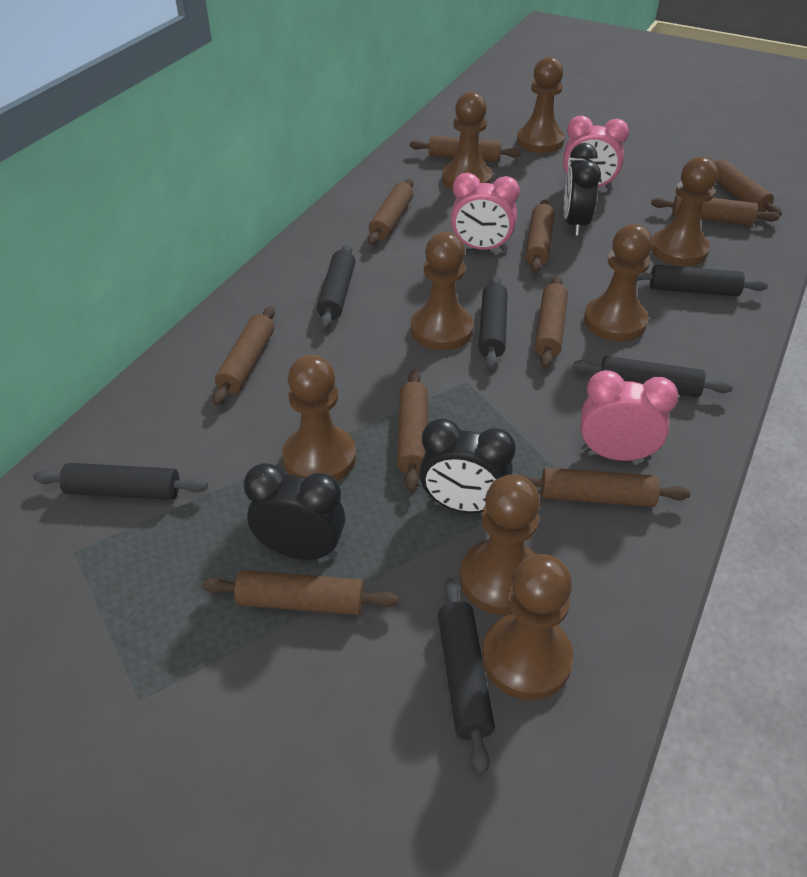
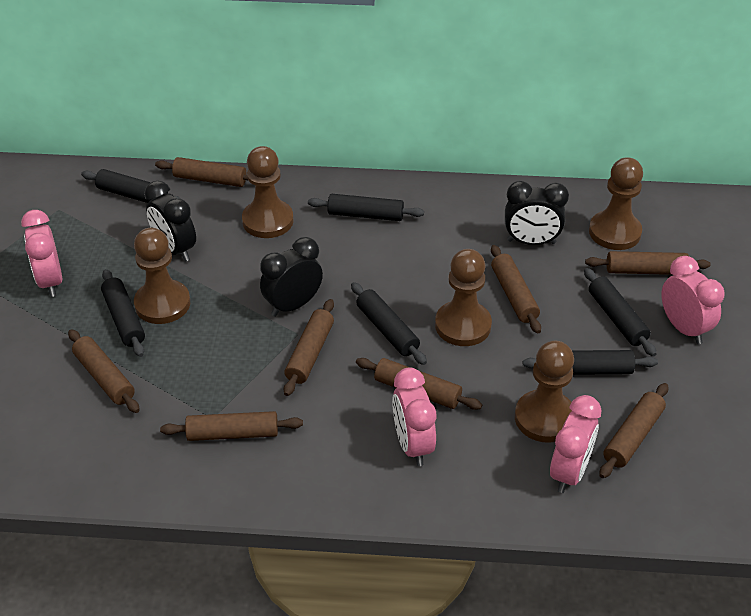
brown pawn: [282,355,356,481] [411,232,474,350] [442,92,492,190] [460,474,540,615] [482,554,573,700] [517,57,565,153] [584,224,653,341] [651,157,718,266] = 8 -> [134,228,190,324] [242,146,294,238] [435,249,492,346] [515,341,574,443] [589,157,643,250] = 5
brown rolling pin: [202,570,398,615] [213,306,275,405] [368,179,414,245] [397,370,428,491] [410,136,521,162] [518,467,690,507] [525,199,554,273] [535,276,568,368] [651,195,780,226] [707,157,782,216] = 10 -> [68,329,140,413] [155,157,248,187] [160,411,303,441] [284,299,334,396] [356,358,482,410] [491,245,541,334] [585,251,710,275] [599,383,669,478] = 8
pink clock: [451,173,520,251] [563,116,629,190] [581,370,679,461] = 3 -> [21,210,62,297] [392,368,436,466] [550,395,601,493] [662,256,725,344] = 4

